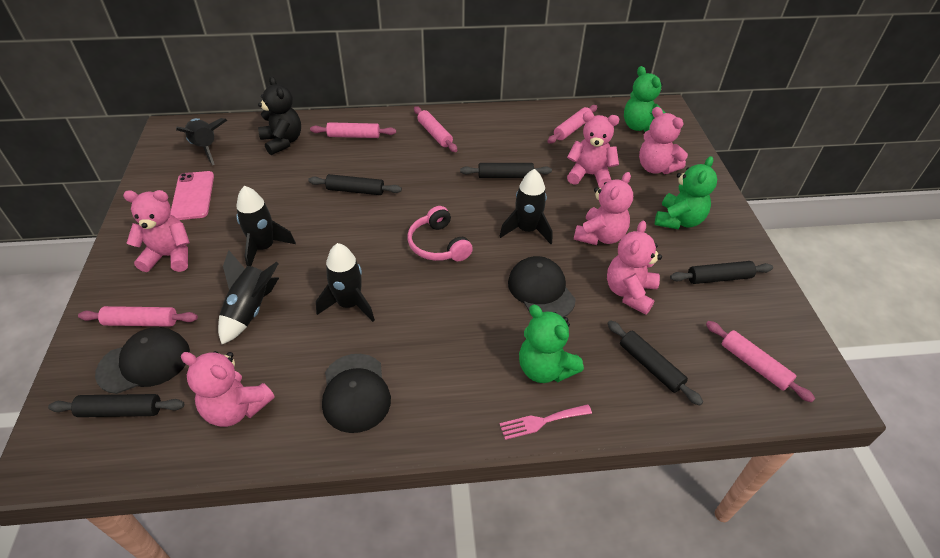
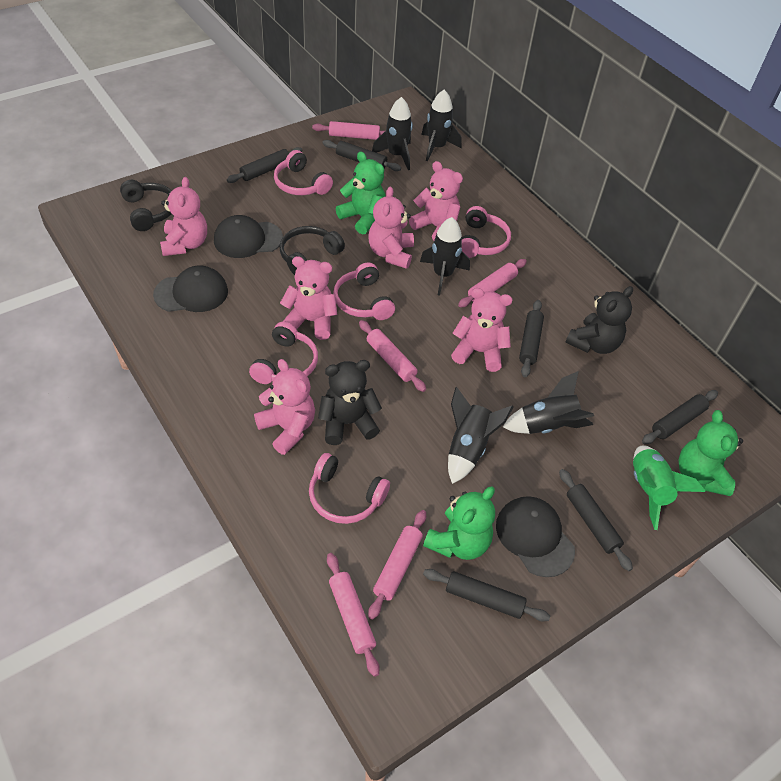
black headphones: none = 0 -> [120,180,172,231] [280,226,345,275] = 2
black rolling pin: [48,394,184,417] [308,174,402,195] [460,163,552,178] [607,320,703,406] [670,261,773,284] = 5 -> [227,147,303,183] [322,140,401,171] [423,569,550,622] [519,300,544,377] [559,469,633,571] [642,390,718,444] = 6
black teddy bear: [258,76,301,155] = 1 -> [318,360,382,445] [565,286,633,354] = 2
green rocket: none = 0 -> [633,445,705,530] = 1
pink fork: [500,404,592,440] = 1 -> none = 0
pink headphones: [408,206,473,261] = 1 -> [249,322,318,384] [274,150,333,195] [309,453,390,524] [333,262,395,320] [462,206,511,258] = 5
pink phone: [170,171,214,220] = 1 -> none = 0

